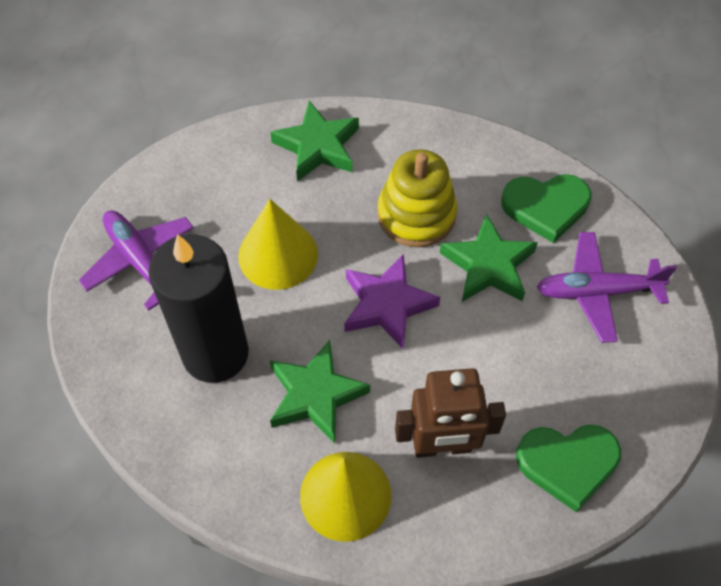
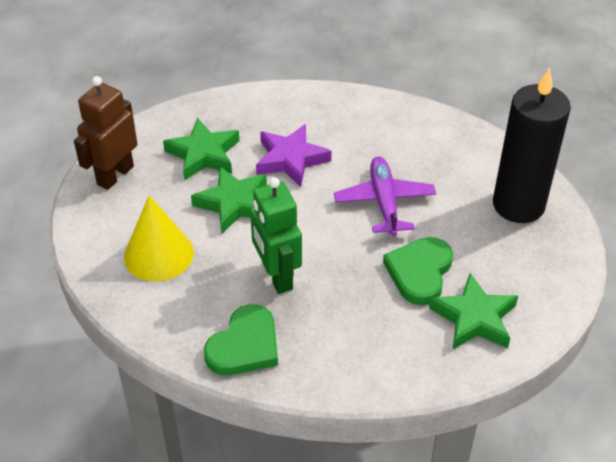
green robot: none = 0 -> [250,177,302,294] = 1
purple plane: [79,210,194,311] [536,232,677,343] = 2 -> [334,157,436,236] = 1
yellow cone: [238,199,318,290] [300,452,391,542] = 2 -> [124,195,194,282] = 1
yellow stacking toy: [377,149,457,247] = 1 -> none = 0

